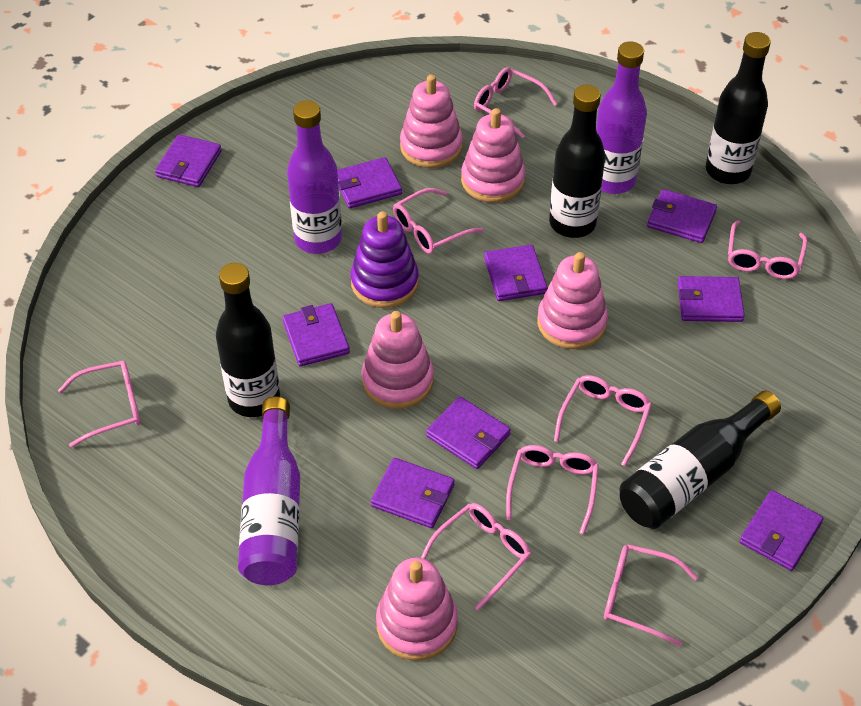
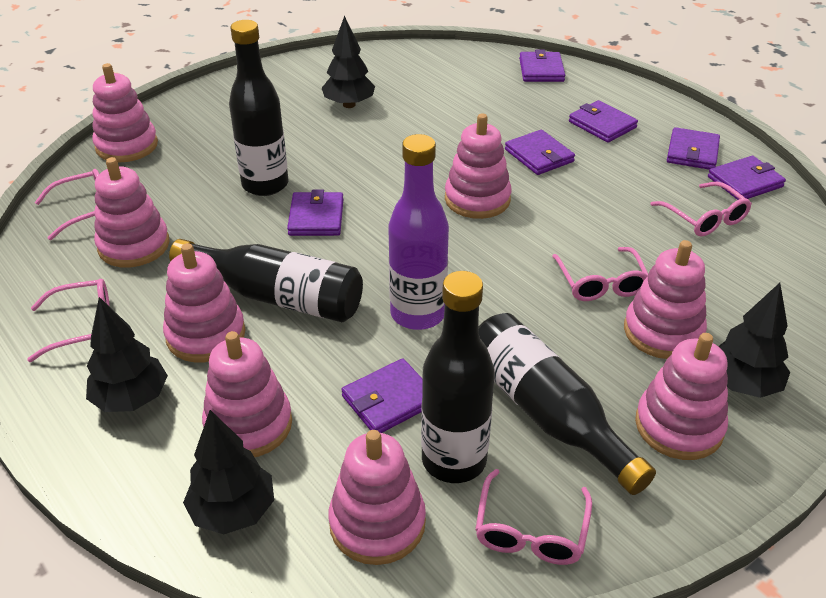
black tree: none = 0 -> [86,297,168,412] [183,410,274,534] [322,16,375,108] [718,283,790,398] = 4
pink glasses: [58,361,141,447] [393,188,484,254] [421,503,531,611] [474,67,557,138] [506,445,599,534] [554,375,652,466] [604,544,698,646] [728,220,808,279] = 8 -> [27,279,109,362] [35,169,99,240] [475,469,592,565] [552,247,648,301] [650,182,752,236] = 5
pink stacking toy: [362,311,434,409] [376,558,458,661] [400,75,463,168] [461,108,525,203] [537,252,608,349] = 5 -> [92,63,158,163] [94,157,170,267] [163,243,245,362] [202,331,292,457] [328,430,426,565] [445,113,512,219] [624,240,707,359] [635,333,728,460] = 8
purple bottle: [238,396,300,585] [287,100,342,254] [596,41,647,194] = 3 -> [388,134,449,330] = 1
purple stacking toy: [350,211,419,308] = 1 -> none = 0
purple wallet: [155,134,222,187] [282,303,350,366] [337,157,402,208] [371,458,455,528] [426,396,511,469] [484,245,548,301] [647,189,717,243] [678,276,745,322] [740,490,823,571] = 9 -> [287,189,343,236] [341,358,423,433] [505,130,575,175] [519,50,565,82] [569,100,638,143] [667,127,720,170] [708,156,786,200] = 7

